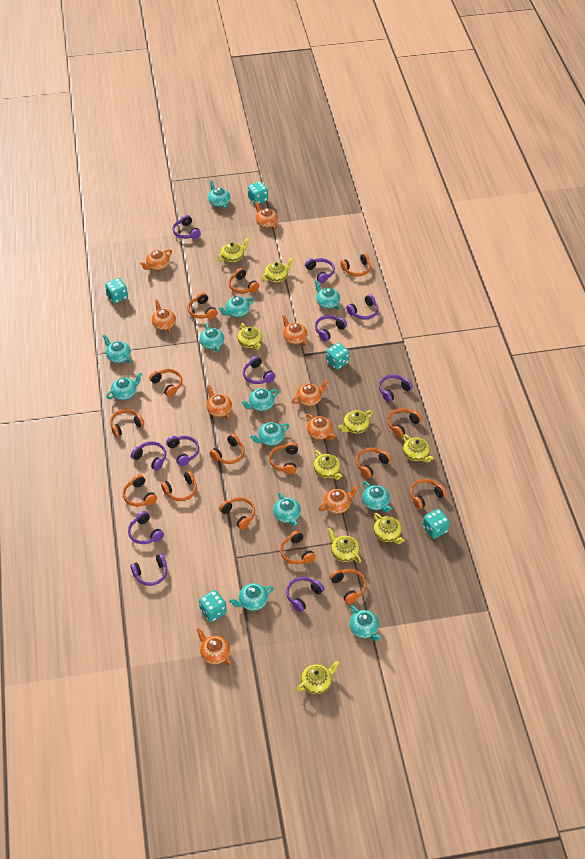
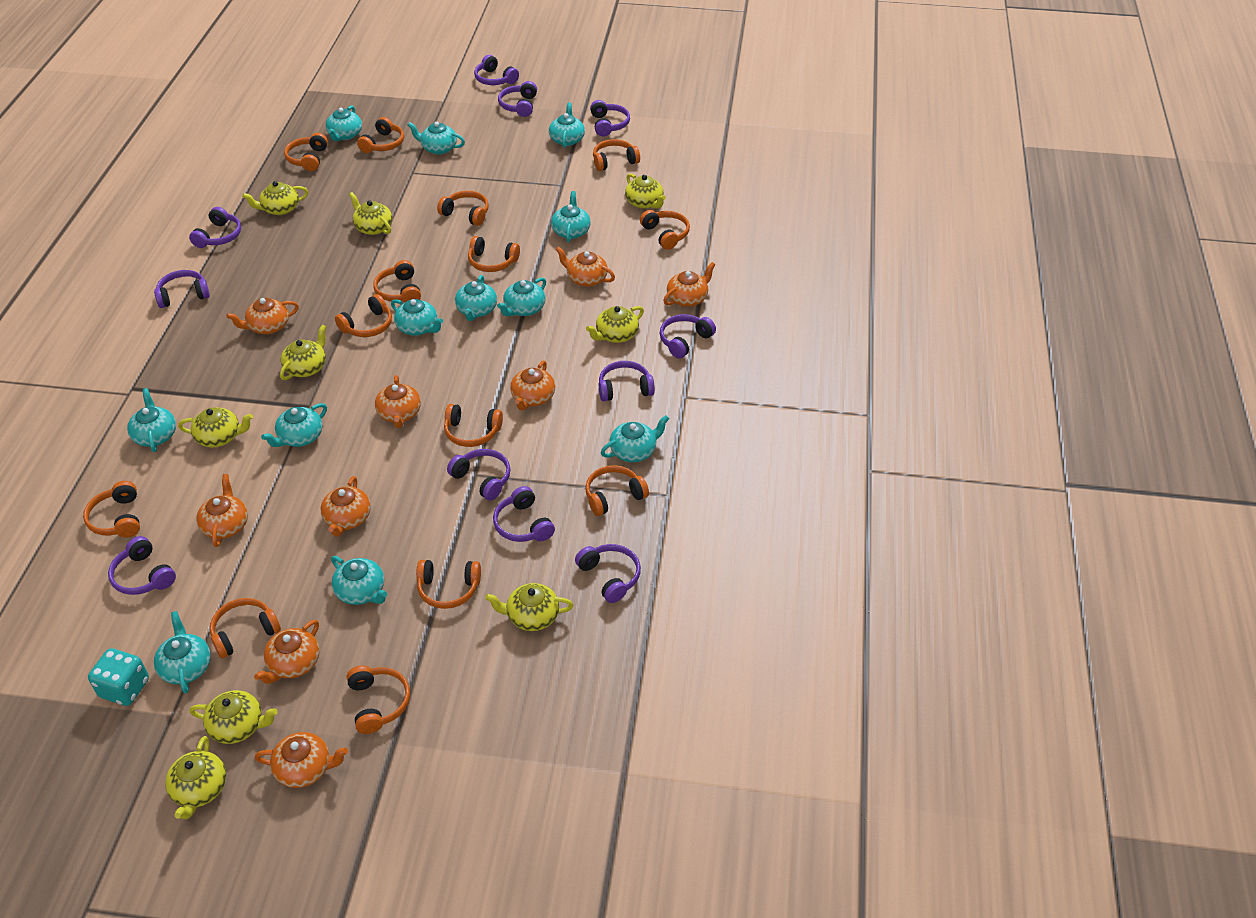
orange headphones: [110,409,144,437] [123,474,157,506] [149,369,182,397] [161,471,197,501] [188,292,217,319] [210,433,245,464] [219,497,255,530] [229,268,259,293] [269,442,298,475] [280,530,316,564] [330,569,366,604] [340,253,371,276] [356,448,391,478] [387,408,422,438] [410,479,446,509] = 15 -> [83,481,140,537] [210,598,281,658] [284,133,328,171] [335,294,392,337] [346,665,410,734] [357,117,404,153] [373,260,421,303] [416,560,481,609] [437,191,489,226] [444,404,503,447] [468,236,520,272] [585,465,649,516] [593,139,640,171] [640,210,690,250] = 14
turquoise dice: [105,278,128,303] [199,590,227,622] [248,181,268,205] [326,343,350,370] [423,509,450,539] = 5 -> [88,648,149,706] = 1

